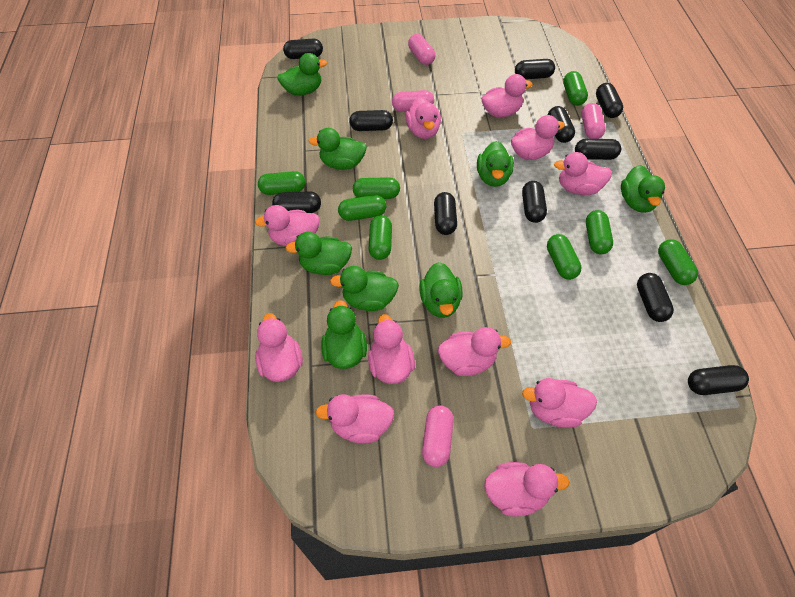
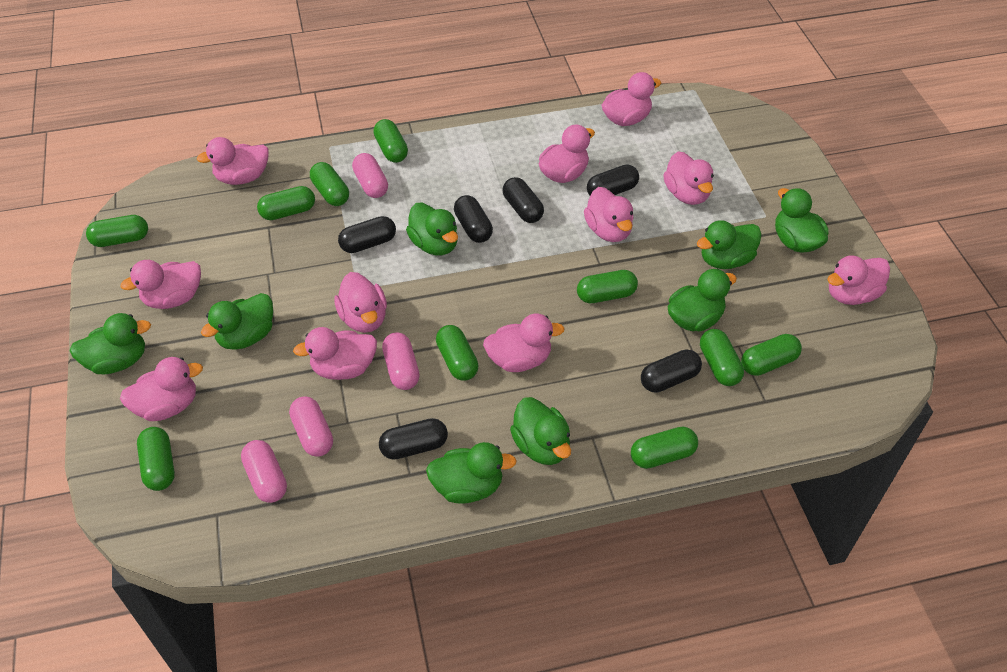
black capsule: [272,191,321,213] [283,39,323,59] [349,110,393,131] [434,192,457,235] [515,59,555,80] [522,181,547,223] [548,106,575,143] [575,139,621,160] [596,83,623,118] [637,273,674,322] [688,365,749,395] = 11 -> [338,216,396,253] [379,418,448,460] [454,195,493,243] [503,177,544,223] [587,164,639,196] [641,349,702,393] = 6
green capsule: [258,171,305,195] [338,195,386,221] [353,177,400,199] [369,215,392,260] [547,234,582,280] [563,71,588,106] [586,210,613,254] [658,239,698,285] = 8 -> [86,215,148,247] [137,427,175,491] [257,186,315,220] [310,162,349,206] [373,119,408,163] [436,325,478,381] [577,270,638,303] [631,427,698,469] [700,329,744,386] [741,334,802,376] = 10

